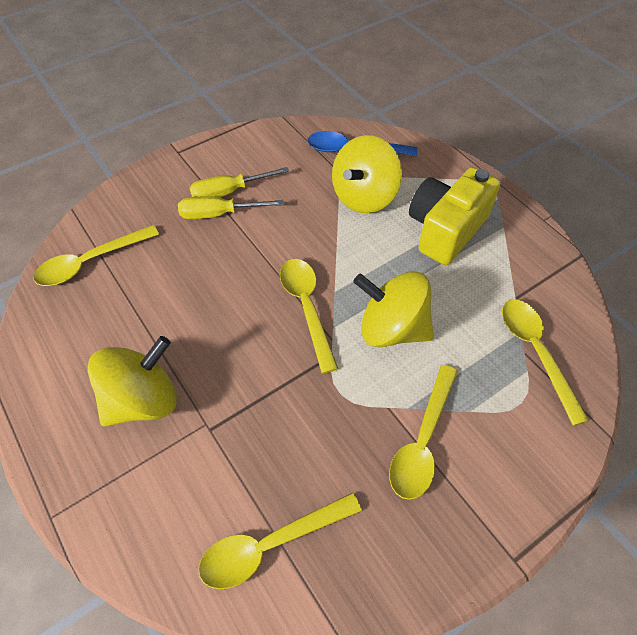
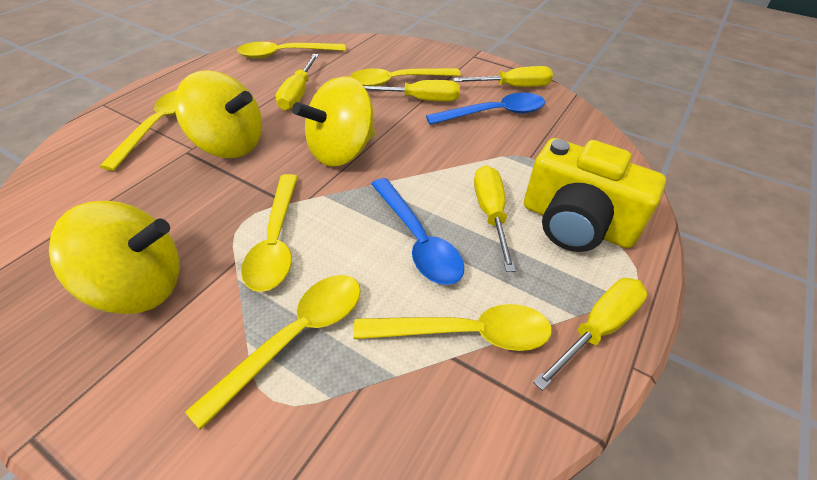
blue spoon: [307,131,417,156] = 1 -> [371,178,464,285] [426,93,545,125] = 2
yellow screwdriver: [178,196,284,219] [189,167,289,197] = 2 -> [276,54,319,111] [364,80,460,102] [453,66,553,87] [474,166,516,272] [533,278,648,391] = 5
yellow spoon: [33,225,159,286] [198,493,362,589] [280,259,338,374] [389,365,458,500] [502,300,589,426] = 5 -> [100,90,177,171] [185,275,361,430] [237,42,346,59] [241,174,298,292] [350,68,461,86] [353,304,552,351] = 6

